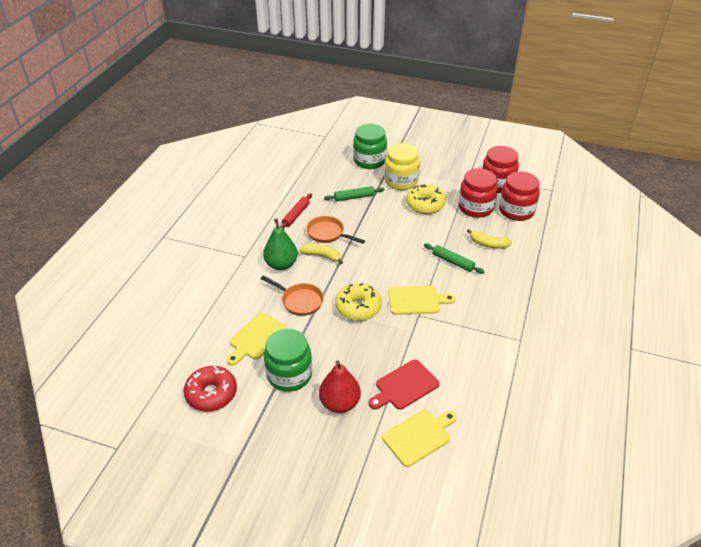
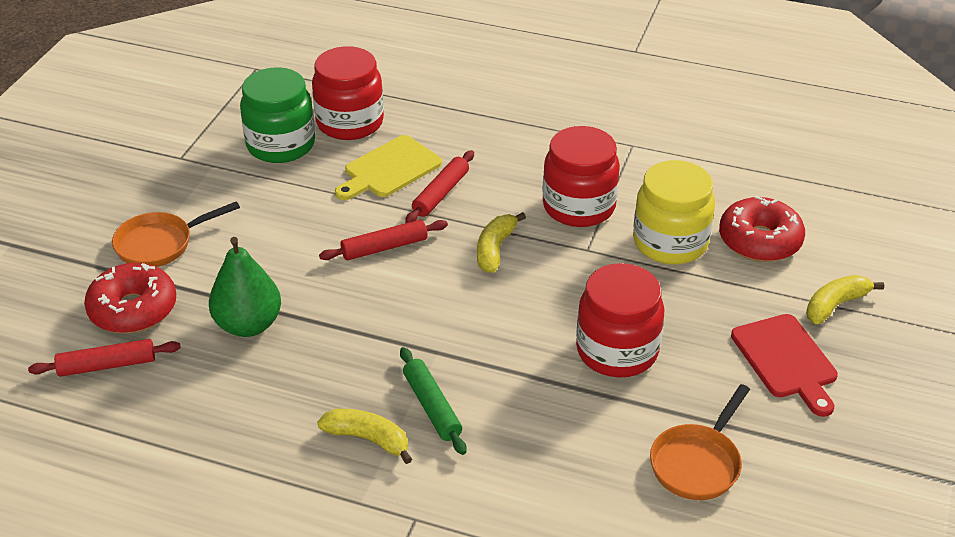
green jar: [264,329,312,392] [353,124,387,169] = 2 -> [240,67,315,163] = 1
green rolling pin: [324,186,384,201] [424,243,485,274] = 2 -> [400,347,466,455] = 1
red donut: [184,366,237,412] = 1 -> [84,263,176,333] [719,196,805,262] = 2
red pear: [319,361,361,413] = 1 -> none = 0
red rolling pin: [280,193,312,229] = 1 -> [28,339,181,377] [319,220,448,260] [405,150,474,223] = 3
yellow banana: [300,244,343,264] [467,229,512,249] = 2 -> [317,409,412,464] [477,212,526,273] [806,275,884,324] = 3
yellow cutting board: [226,313,288,365] [382,410,457,467] [389,286,455,315] = 3 -> [335,135,442,200] = 1
yellow donut: [335,283,382,321] [406,184,446,214] = 2 -> none = 0

